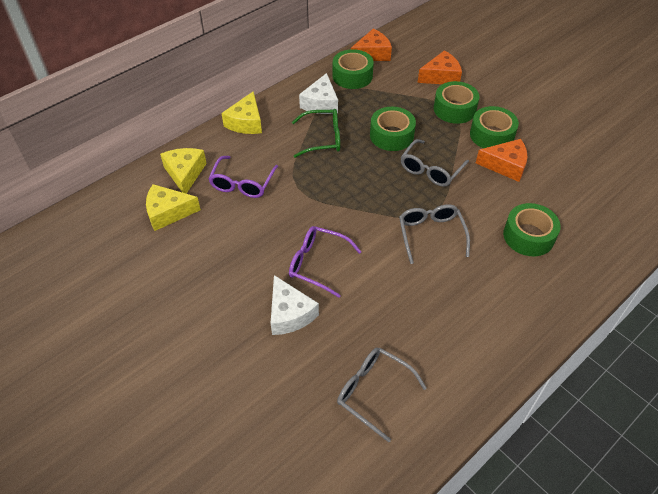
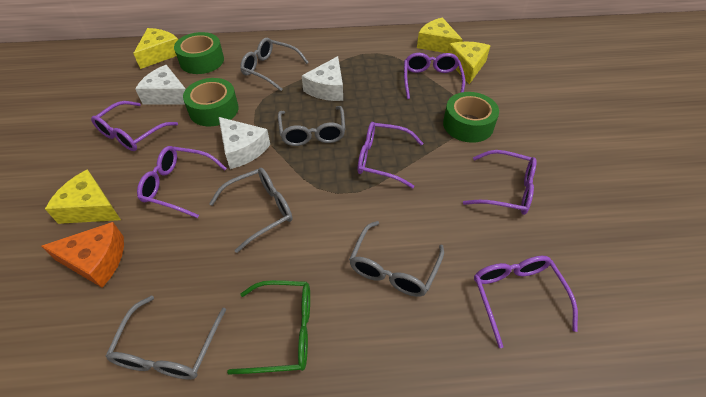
green tape: [333,49,374,89] [370,107,416,151] [434,81,479,124] [470,106,519,149] [503,203,561,256] = 5 -> [174,32,224,74] [183,78,239,126] [443,92,499,143] = 3
grey glasses: [337,348,427,442] [399,204,470,264] [401,139,469,187] = 3 -> [106,296,226,380] [209,168,293,253] [240,38,309,91] [278,106,345,146] [349,221,444,297] = 5
orange cheese: [351,29,392,61] [418,50,462,84] [476,139,528,182] = 3 -> [41,222,124,288] = 1
purple glasses: [208,156,278,198] [289,226,362,298] = 2 -> [91,101,178,151] [137,146,227,218] [357,122,423,188] [404,53,465,99] [463,150,537,215] [474,256,578,348] = 6
white cheese: [271,275,319,335] [299,73,338,114] = 2 -> [135,65,186,105] [219,117,270,169] [302,56,343,101] = 3
yellow cheese: [146,184,201,231] [160,148,207,194] [222,91,262,134] = 3 -> [45,169,121,224] [133,28,178,69] [417,17,463,53] [447,41,490,84] = 4

